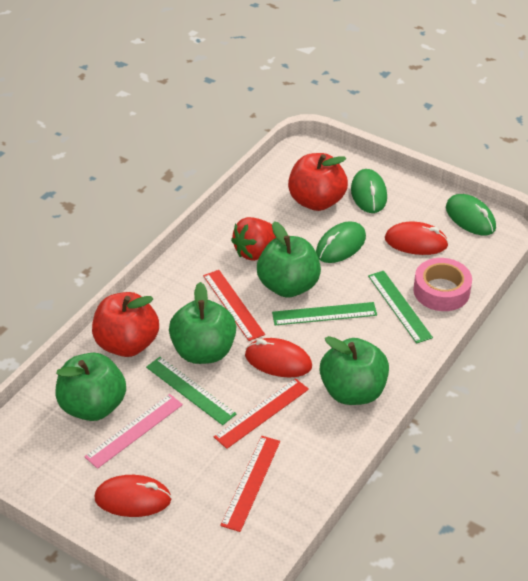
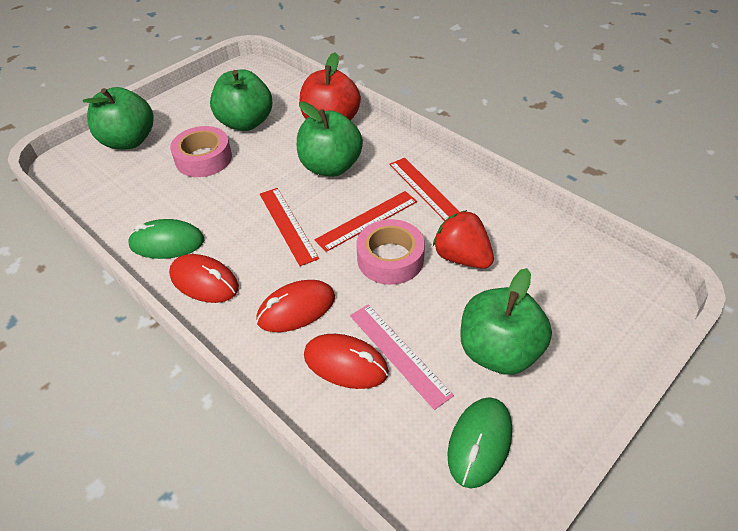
green mouse: [316,221,366,263] [351,169,387,213] [446,194,496,235] = 3 -> [128,219,204,259] [447,397,512,488] = 2
green ruler: [146,357,236,425] [272,302,377,325] [368,271,433,344] = 3 -> none = 0
pink tape: [413,258,472,311] = 1 -> [170,126,232,177] [356,219,425,285] = 2
red apple: [92,292,159,357] [288,153,348,211] = 2 -> [300,53,361,120] = 1

